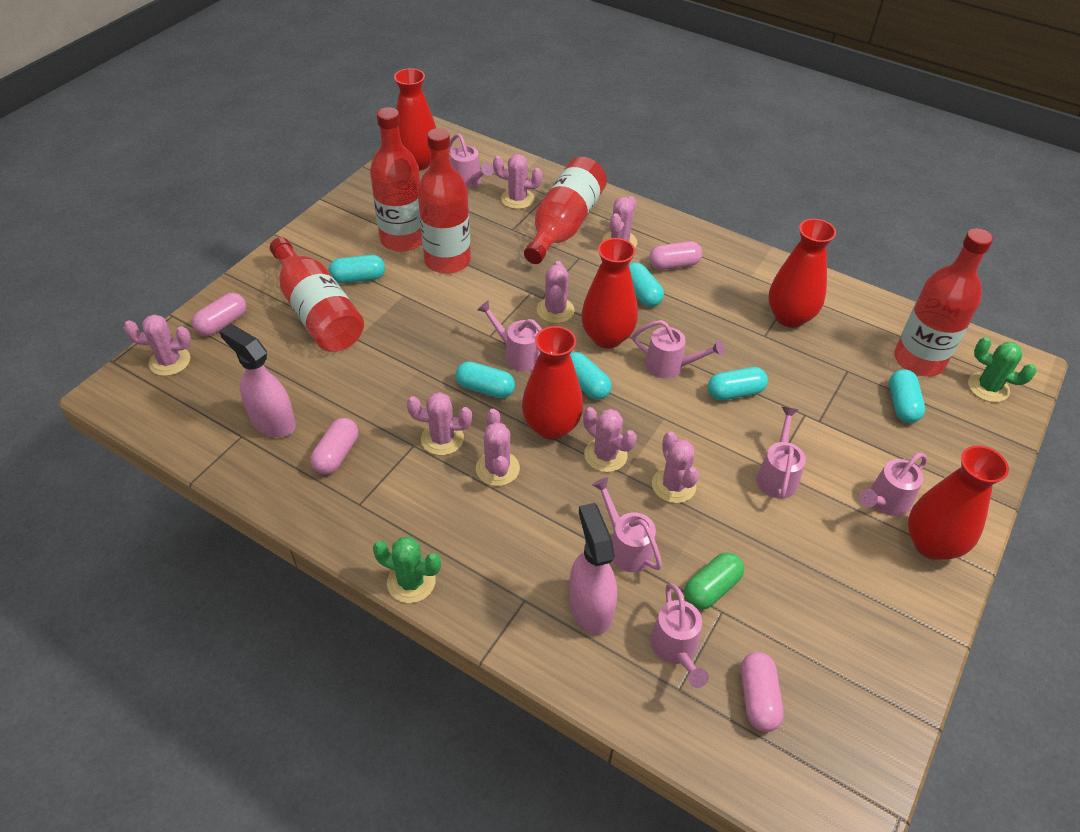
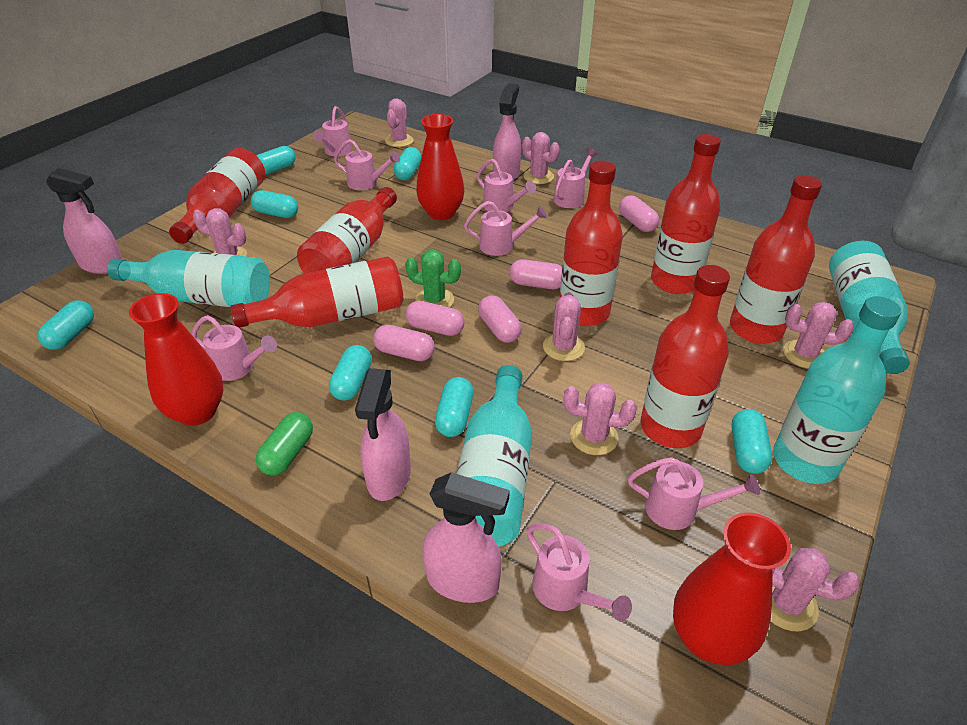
green cactus: [373,537,441,603] [968,337,1036,402] = 2 -> [405,250,461,307] = 1
pink cactus: [124,314,191,376] [407,392,472,455] [476,409,520,486] [493,154,543,209] [537,261,575,323] [583,407,637,472] [602,196,637,247] [652,432,699,503] = 8 -> [193,208,247,257] [385,98,414,147] [522,132,560,184] [543,292,585,361] [563,382,637,455] [771,548,860,631] [783,302,854,368] = 7
pink capsule: [192,293,247,336] [310,418,358,474] [649,241,702,270] [741,652,784,732] = 4 -> [373,325,435,361] [405,301,464,336] [478,295,522,343] [509,259,562,289] [619,195,659,232] = 5
pink spray bottle: [219,324,296,437] [569,503,617,635] = 2 -> [46,168,123,274] [355,368,411,501] [422,472,510,603] [493,83,521,180] = 4
pink watering can: [449,134,494,189] [477,300,542,372] [592,477,662,572] [632,320,725,379] [650,583,709,688] [756,407,806,499] [859,453,927,516] = 7 -> [192,315,277,381] [313,106,352,156] [334,139,400,190] [464,201,547,256] [477,159,536,212] [526,524,632,621] [554,148,598,208] [628,457,760,530] = 8
red bottle: [270,237,364,352] [370,107,422,252] [417,128,471,274] [524,157,607,264] [894,228,993,376] = 5 -> [169,148,265,244] [230,256,403,328] [297,187,397,274] [560,161,623,326] [640,265,730,448] [651,134,721,294] [730,175,822,344] = 7
red vase: [394,68,436,170] [522,326,583,440] [581,238,638,348] [769,219,836,328] [908,445,1009,560] = 5 -> [129,293,224,426] [416,114,465,220] [673,513,791,665] = 3
turquoise bottle: none = 0 -> [107,250,270,307] [456,365,532,547] [773,296,901,484] [829,241,910,374] = 4
turquoise capsule: [329,255,385,283] [455,361,515,399] [570,352,612,400] [629,262,664,307] [708,367,768,400] [889,369,925,423] = 6 -> [38,300,94,350] [251,190,298,218] [256,146,296,175] [329,345,372,400] [394,147,422,180] [435,377,474,437] [731,409,772,474] = 7

